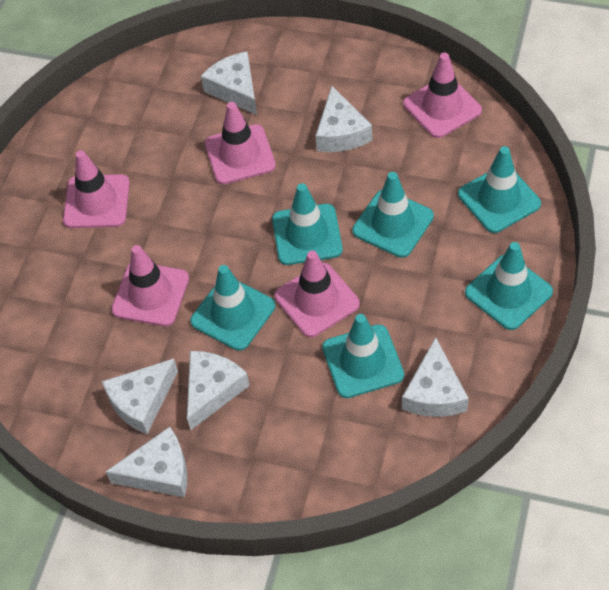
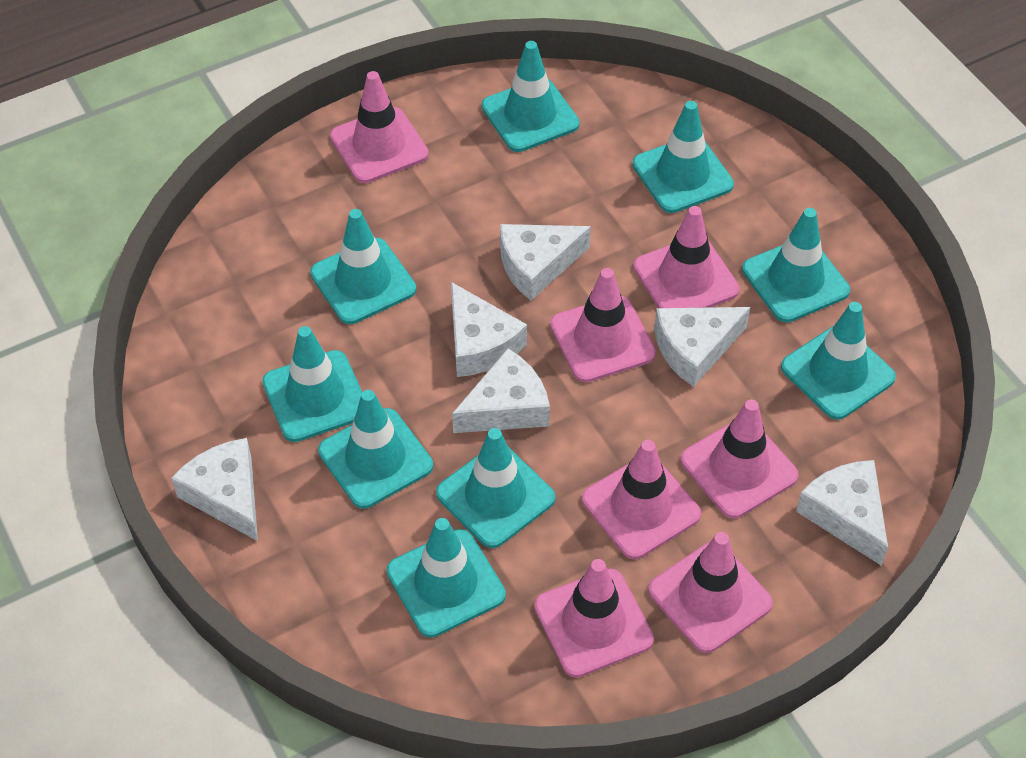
pink traffic cone: [63,150,130,228] [111,245,189,326] [205,102,276,184] [275,251,360,337] [403,53,482,138] = 5 -> [330,71,429,183] [534,559,654,678] [550,268,656,382] [582,440,701,559] [633,206,740,308] [648,532,773,653] [681,400,799,518] = 7
turquoise traffic cone: [190,265,275,351] [272,183,343,265] [322,314,404,398] [352,172,434,258] [458,146,541,233] [465,242,553,330] = 6 -> [262,326,362,442] [310,209,416,324] [318,390,433,509] [387,518,506,638] [436,428,555,548] [482,41,580,152] [632,101,734,213] [742,208,850,323] [781,302,896,420] = 9

